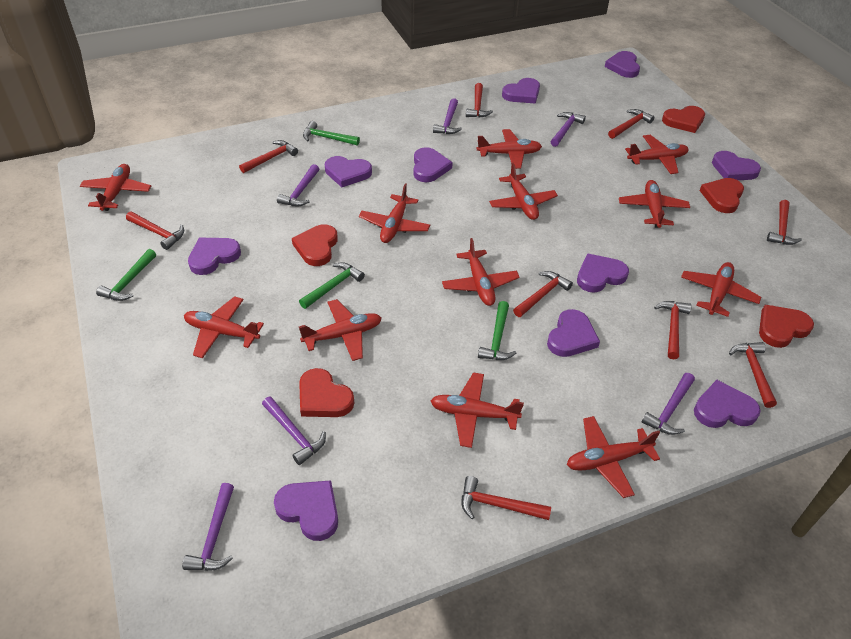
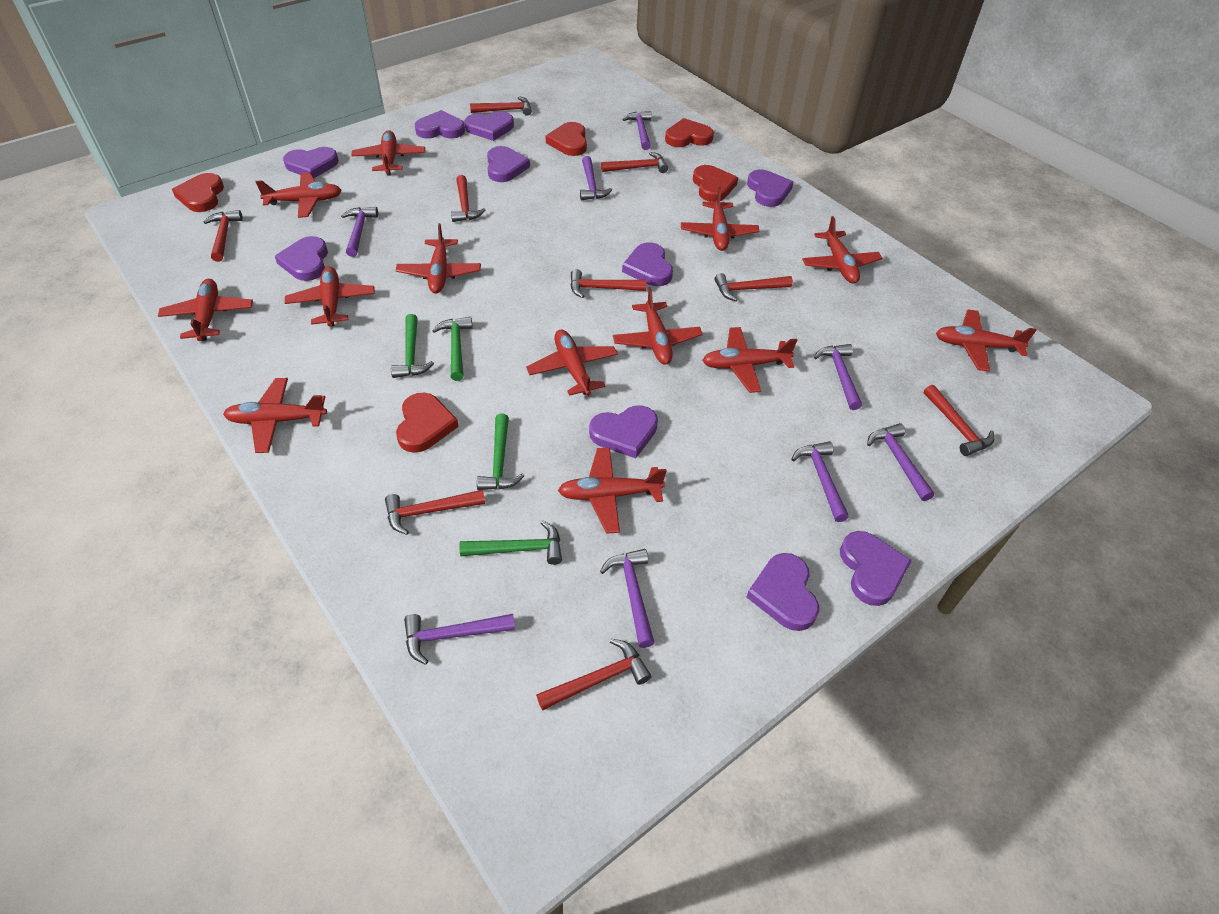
purple hammer: [182,483,234,571] [262,396,326,465] [277,164,319,206] [433,98,462,134] [551,112,586,147] [642,373,695,435] = 6 -> [341,207,378,257] [404,614,515,665] [580,156,612,200] [600,549,655,648] [622,111,652,150] [791,441,849,522] [814,344,862,410] [867,423,935,501] = 8
red plane: [80,164,151,211] [184,296,264,358] [299,299,382,361] [359,183,430,243] [431,372,524,448] [442,238,520,306] [477,129,542,169] [489,163,558,220] [567,416,660,498] [619,180,690,228] [625,135,689,174] [681,262,761,317] = 12 -> [158,279,253,341] [223,378,327,453] [255,172,342,218] [285,266,375,327] [351,130,425,175] [396,223,481,293] [526,330,618,396] [558,447,667,534] [613,287,703,365] [681,187,759,251] [702,327,797,393] [802,216,882,283] [936,310,1037,372] = 13

